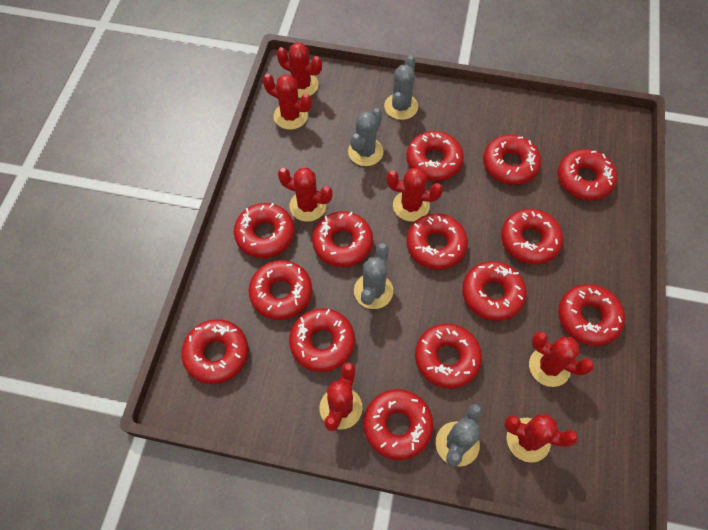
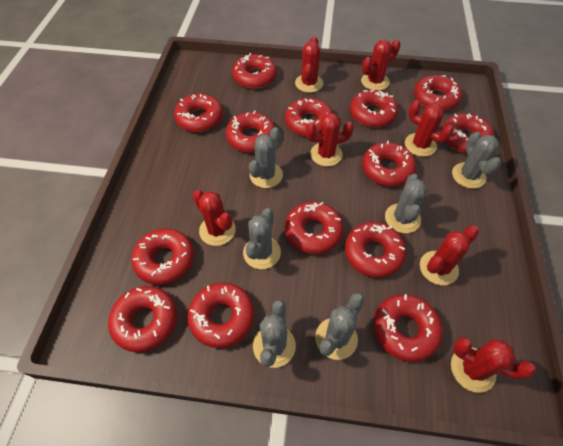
grey cactus: [348,108,383,166] [354,243,393,309] [384,56,418,120] [436,404,482,467] = 4 -> [243,208,281,269] [249,127,283,188] [253,300,296,368] [315,293,365,360] [385,174,428,233] [452,132,501,189] = 6

